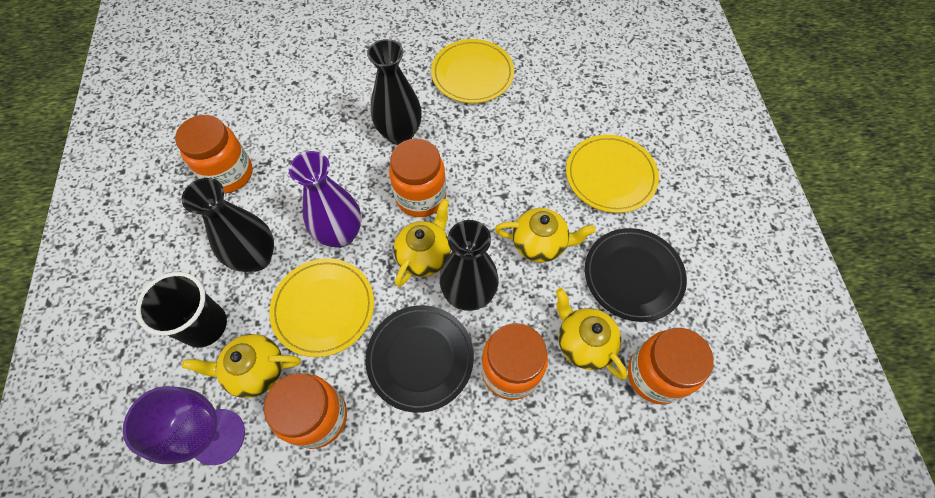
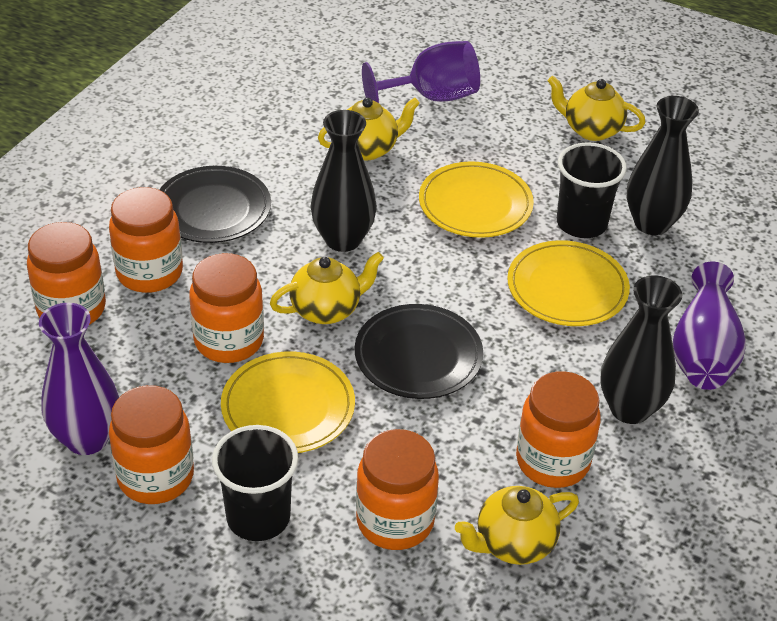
black cup: [136,272,227,348] = 1 -> [212,425,298,541] [557,142,627,238] = 2
orange jar: [175,115,253,193] [264,373,347,449] [389,138,446,217] [481,323,548,400] [628,328,714,404] = 5 -> [27,222,106,325] [109,187,183,293] [109,385,194,504] [189,253,264,363] [356,429,439,550] [516,371,601,488] = 6
purple vase: [289,151,361,248] = 1 -> [39,303,119,455] [673,262,746,390] = 2

